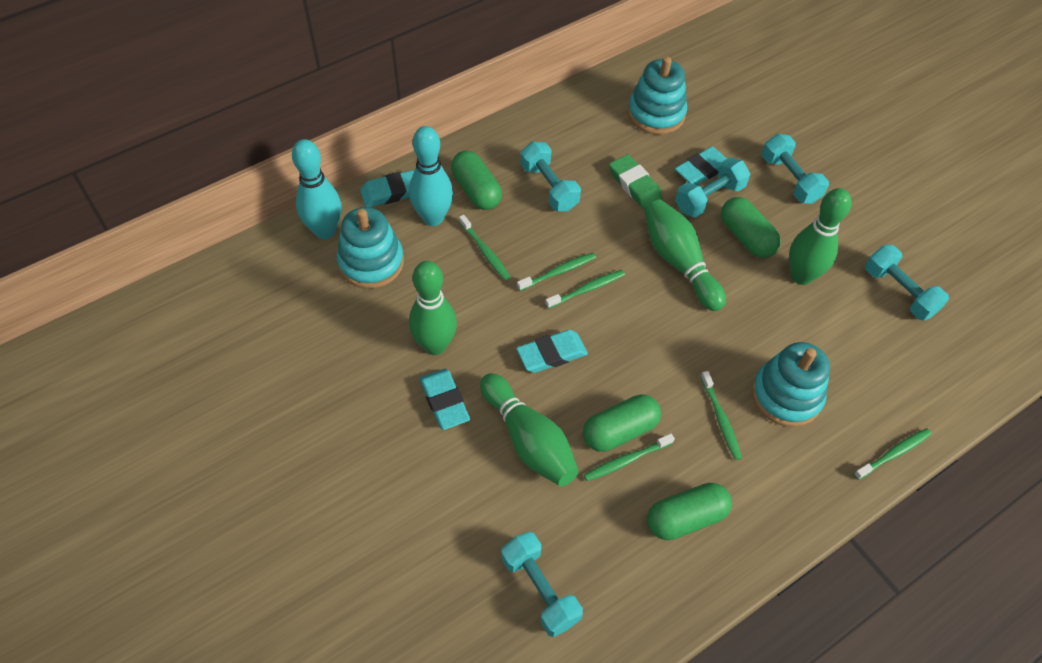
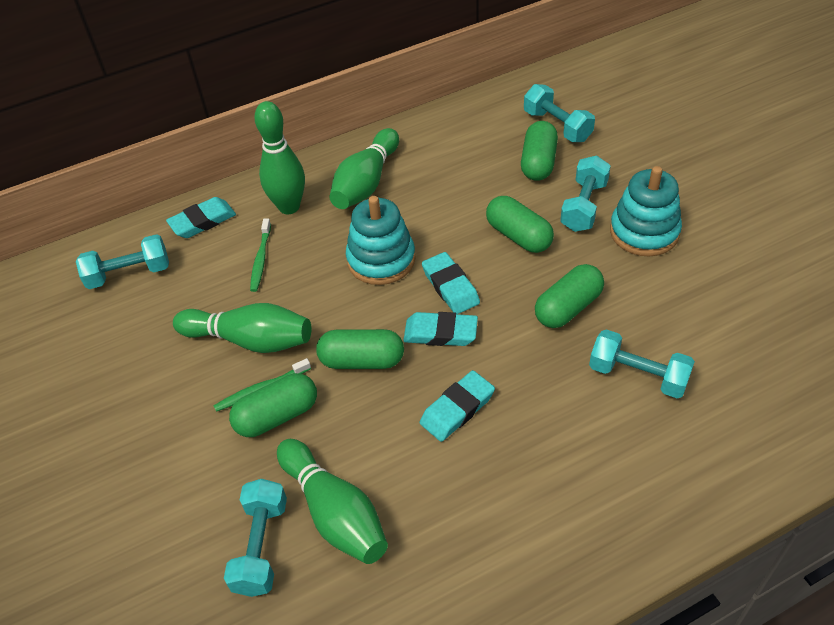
green capsule: [451,151,502,210] [583,395,661,452] [647,483,732,540] [721,197,781,258] = 4 -> [229,373,317,437] [316,329,404,369] [486,196,554,253] [521,121,558,181] [535,264,604,328] = 5
green eraser: [609,154,663,209] = 1 -> none = 0
green toothbrush: [459,215,510,280] [517,253,596,291] [545,270,625,309] [584,433,675,481] [701,371,742,460] [854,428,932,480] = 6 -> [213,358,311,412] [250,218,271,292] = 2
turquoise bowling pin: [292,139,341,239] [409,126,453,226] = 2 -> none = 0
turquoise stacking toy: [337,207,404,289] [628,56,687,135] [752,342,830,427] = 3 -> [346,196,416,285] [610,166,682,257] = 2

